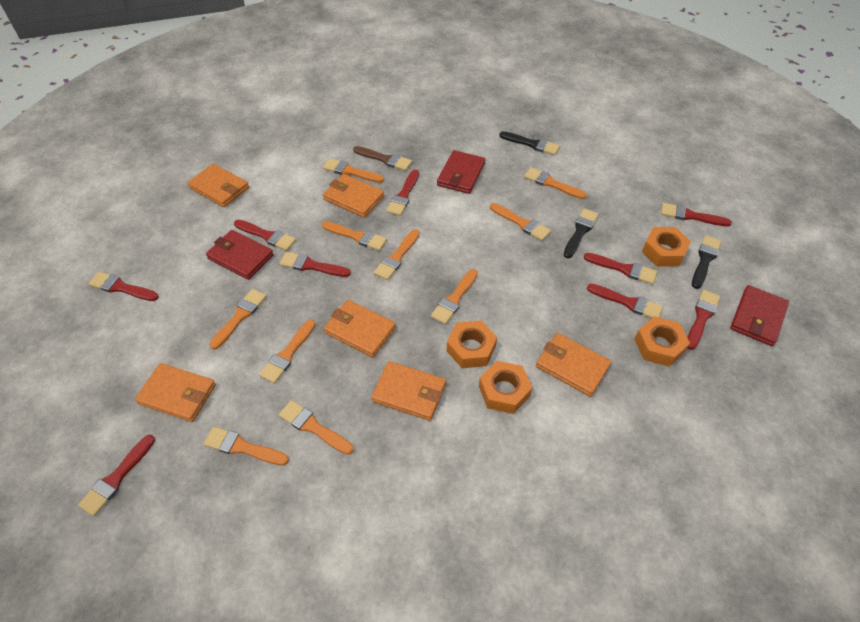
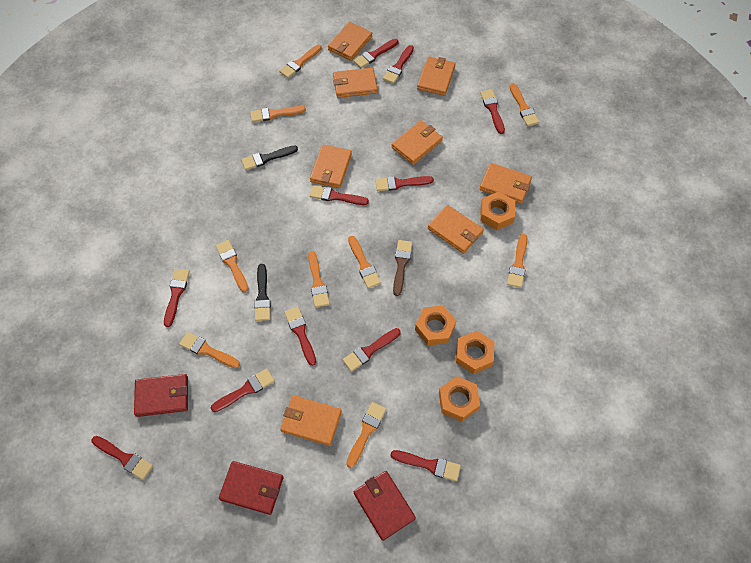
black brush: [499,131,560,155] [563,208,599,258] [692,235,721,289] = 3 -> [241,145,298,170] [254,264,271,321] = 2
orange brush: [203,427,289,465] [210,289,267,350] [259,319,316,384] [279,400,354,455] [322,221,387,251] [323,158,384,183] [374,229,420,280] [431,269,478,324] [490,203,551,241] [524,167,587,199] = 10 -> [179,332,240,368] [216,240,249,292] [250,106,306,122] [279,45,322,78] [308,251,330,308] [346,402,386,468] [348,236,381,288] [507,234,527,288] [509,83,539,126] = 9
orange wallet: [135,363,216,422] [188,164,249,207] [323,174,384,218] [324,300,396,357] [371,361,446,421] [536,333,611,397] = 6 -> [280,395,342,446] [310,145,352,188] [328,22,372,61] [333,68,378,98] [392,120,443,165] [417,56,456,96] [428,205,484,254] [480,163,532,204] = 8
red brush: [78,435,155,516] [88,272,159,301] [234,220,296,251] [279,252,351,277] [386,170,419,216] [584,253,657,284] [587,284,663,318] [661,203,732,227] [687,290,720,350] = 9 -> [92,436,153,480] [164,269,190,327] [211,369,275,412] [284,306,316,366] [310,185,369,205] [343,328,401,372] [353,39,398,68] [375,176,434,191] [383,45,414,84] [390,450,461,481] [480,89,505,134] = 11

